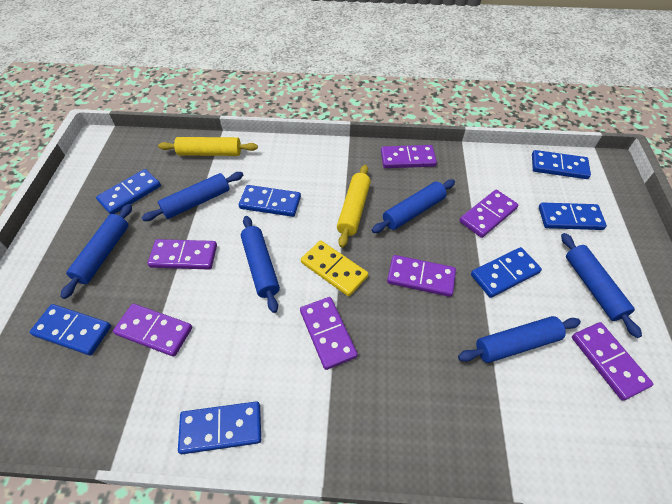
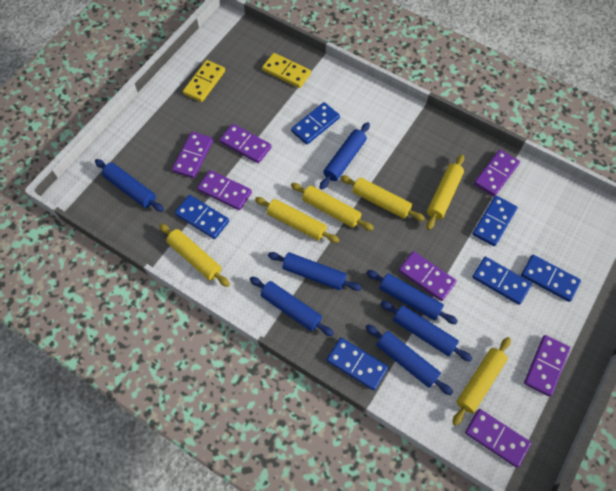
blue domino: [29,304,111,356] [96,169,161,214] [178,401,261,454] [239,185,301,217] [471,247,542,298] [532,150,591,179] [539,203,607,230] = 7 -> [175,195,229,239] [291,102,340,144] [327,338,388,390] [472,257,532,305] [473,196,518,246] [521,255,581,302] = 6
blue rolling pin: [61,204,132,299] [142,172,243,221] [241,216,280,313] [372,180,455,233] [458,316,581,363] [561,233,642,338] = 6 -> [95,159,164,212] [250,276,334,336] [268,252,362,291] [319,122,370,190] [366,270,458,324] [366,324,453,395] [380,301,472,361] = 7
yellow domino: [301,240,368,296] = 1 -> [183,60,225,102] [262,53,311,88] = 2
yellow rolling pin: [158,137,258,156] [337,165,371,248] = 2 -> [159,224,230,287] [255,197,339,243] [291,183,374,231] [340,175,425,221] [426,154,464,230] [453,337,511,425] = 6

